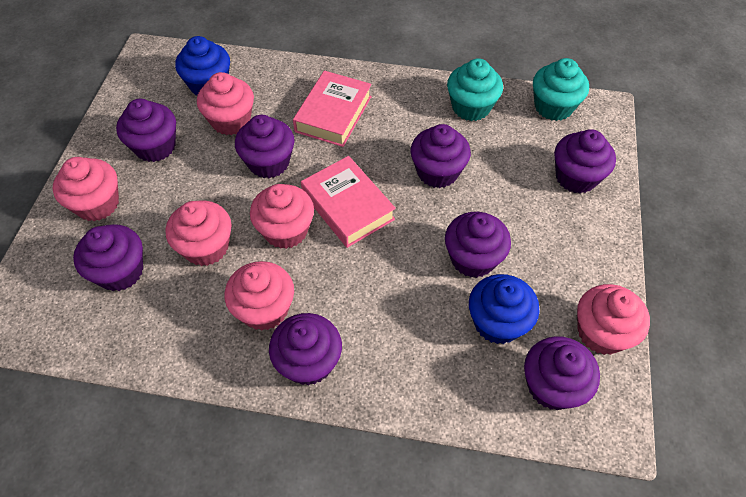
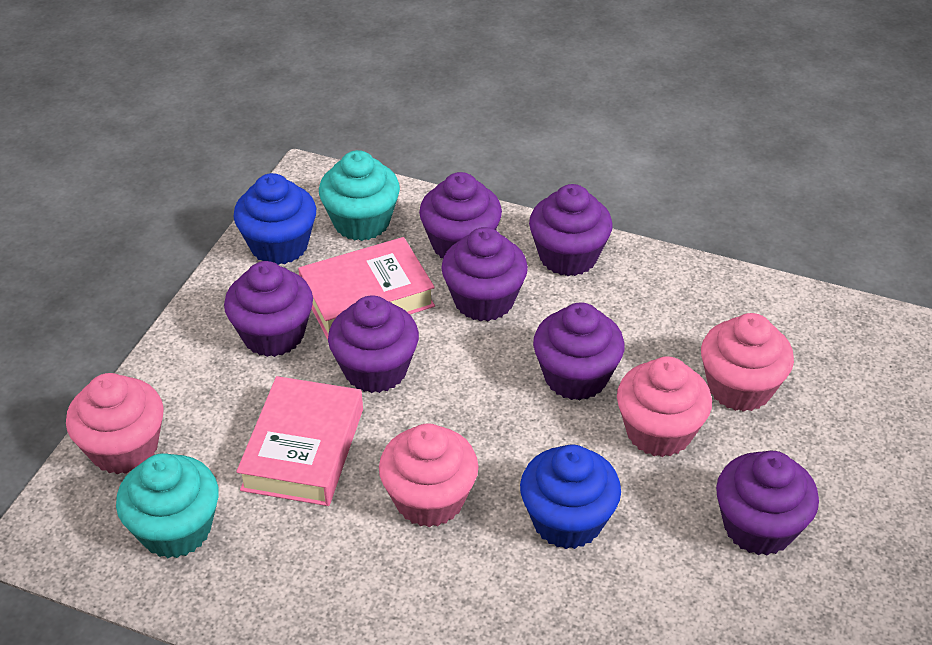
pink cupcake: [53,157,119,221] [165,201,232,266] [197,72,254,135] [224,261,294,331] [250,184,314,249] [577,284,650,355] = 6 -> [66,373,164,474] [379,423,478,527] [617,356,712,457] [701,313,794,412] = 4
purple cupcake: [73,224,143,291] [116,99,176,162] [235,115,294,178] [269,313,342,386] [410,124,471,188] [445,212,511,278] [524,336,600,410] [554,129,616,193] = 8 -> [224,261,313,357] [328,295,419,393] [419,172,502,258] [441,227,528,321] [529,184,613,276] [533,302,625,401] [716,451,819,556] = 7

